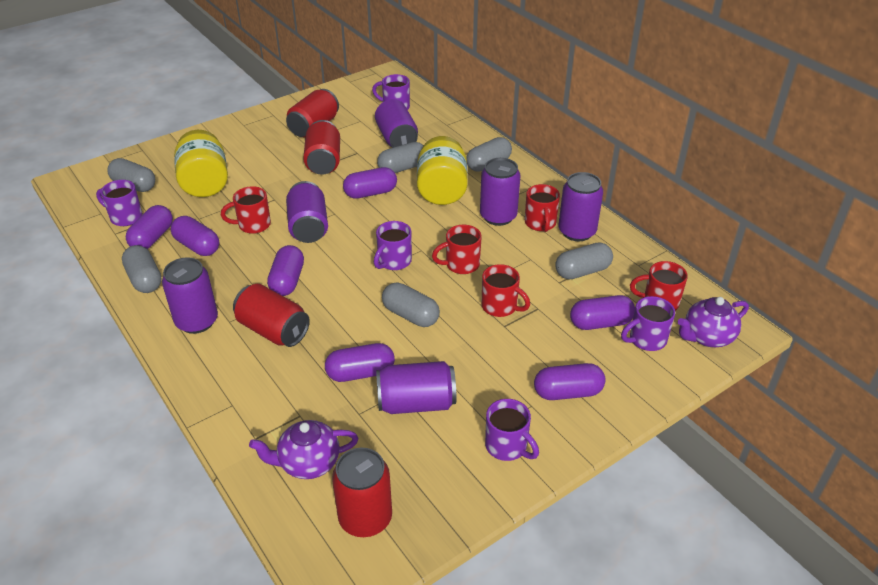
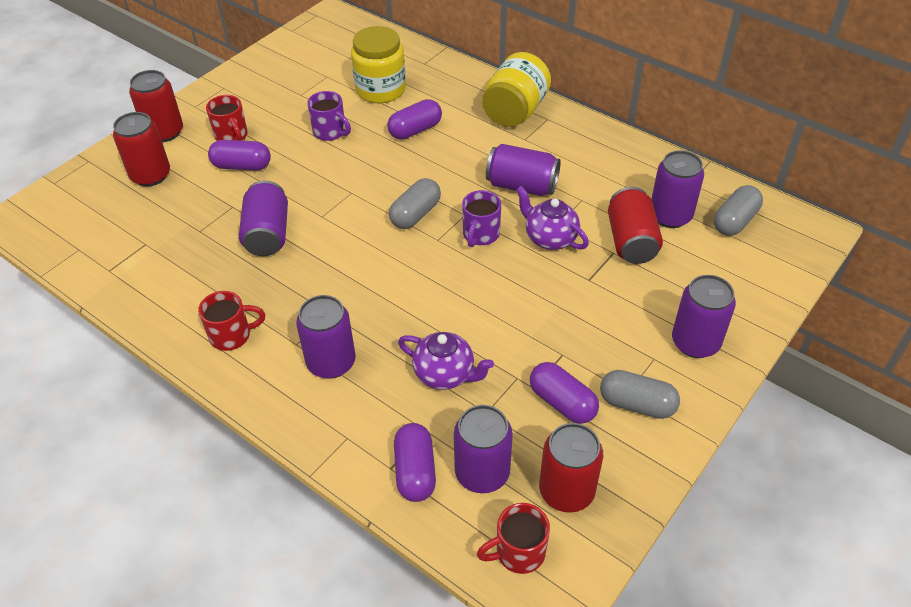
grey capsule: [107,158,155,192] [122,245,162,293] [377,142,424,173] [382,283,440,327] [466,137,512,172] [555,242,613,279] = 6 -> [389,178,441,229] [600,370,680,419] [714,185,763,236] = 3
purple capsule: [126,205,173,249] [171,216,219,256] [267,245,304,296] [325,343,395,382] [343,167,397,199] [534,363,606,400] [570,295,635,330] = 7 -> [208,140,271,171] [387,99,442,140] [394,423,436,502] [530,362,599,424] = 4
purple mug: [96,180,143,226] [372,74,410,110] [374,221,412,270] [485,399,539,461] [621,296,675,351] = 5 -> [307,91,351,141] [462,190,501,247] = 2
red mug: [221,186,271,234] [432,225,482,274] [481,264,530,317] [525,184,560,232] [630,261,688,311] = 5 -> [198,291,265,351] [206,95,248,141] [477,503,550,574] = 3

